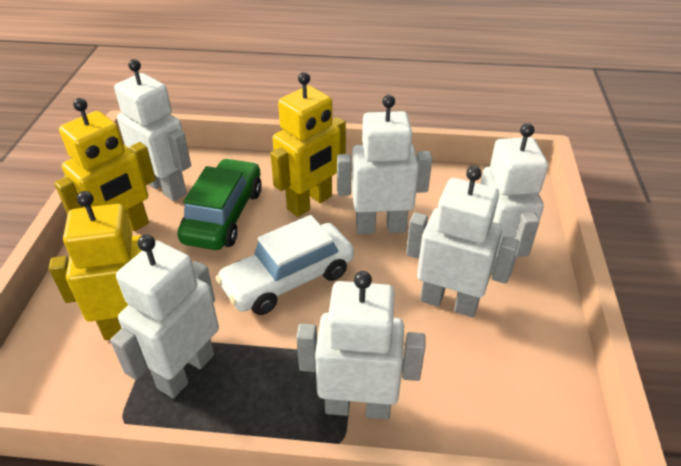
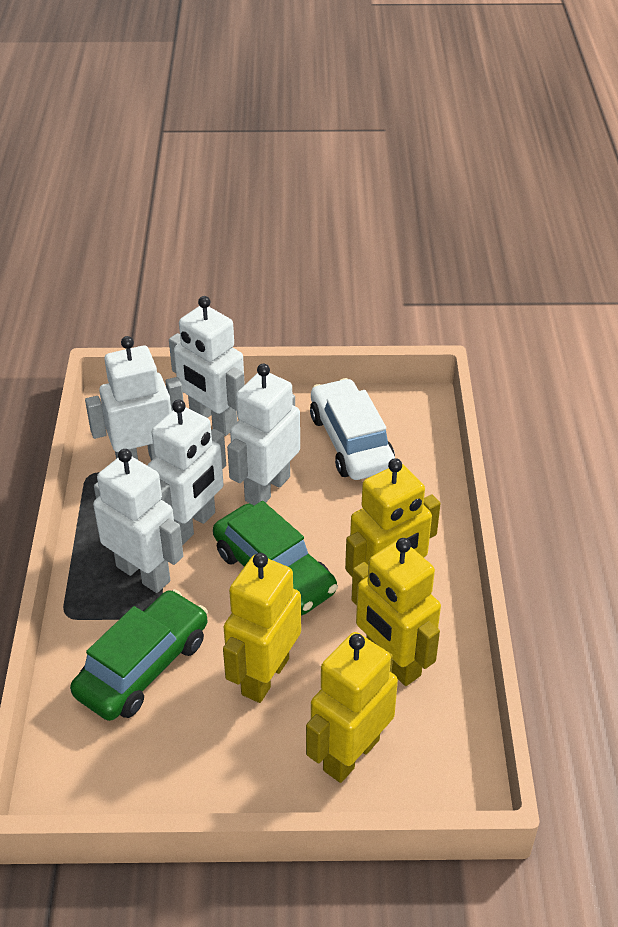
green car: [177,158,262,250] = 1 -> [70,589,208,721] [213,501,338,616] = 2
white robot: [110,235,219,399] [114,59,191,201] [296,271,425,420] [337,95,432,234] [406,166,519,317] [480,123,548,276] = 6 -> [85,336,183,461] [93,449,183,593] [148,399,226,545] [169,296,245,436] [227,363,300,505] = 5
yellow robot: [49,191,166,340] [54,98,156,231] [270,72,346,217] = 3 -> [223,553,301,703] [306,632,398,783] [345,458,441,577] [351,538,441,686] = 4

